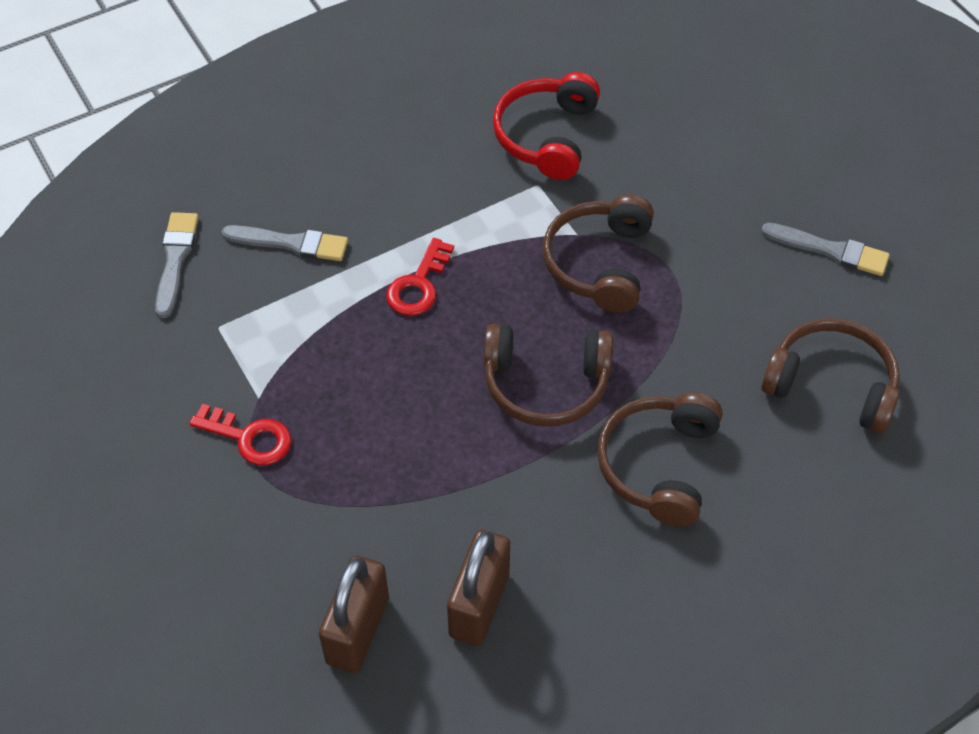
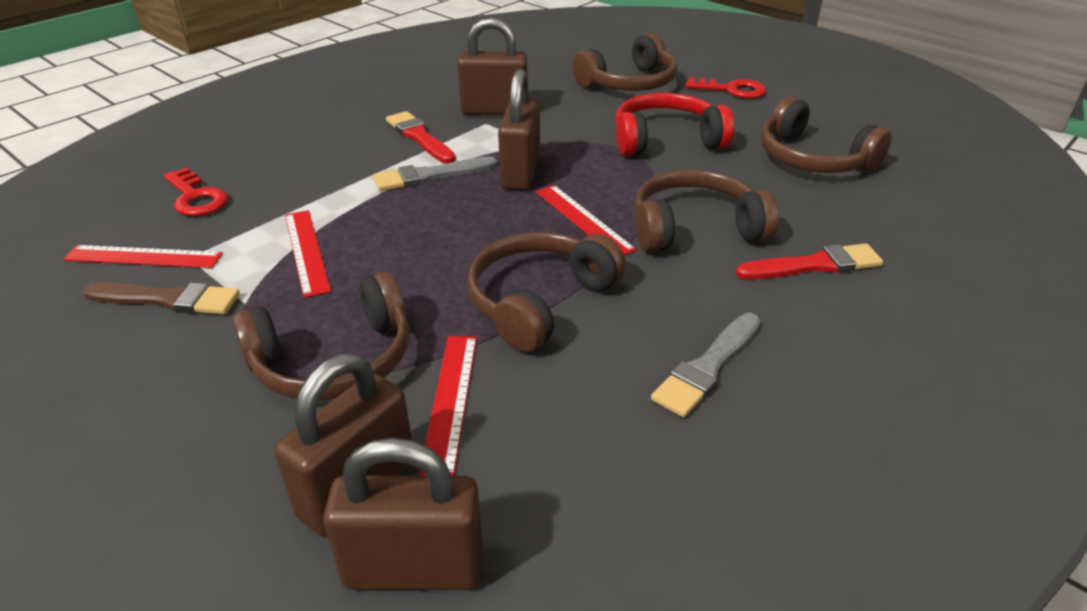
brown brush: none = 0 -> [83,282,240,314] = 1
brown headphones: [483,324,613,426] [543,194,654,313] [597,393,723,527] [761,318,900,433] = 4 -> [232,271,409,400] [467,233,626,352] [572,33,677,91] [634,170,779,252] [761,96,892,173] = 5
brown padlock: [319,555,389,673] [447,530,510,646] = 2 -> [274,353,412,537] [323,438,483,590] [457,18,528,115] [498,69,540,191] = 4
grey brush: [155,212,198,318] [222,225,348,261] [761,223,890,276] = 3 -> [373,156,498,191] [651,313,761,417] = 2
red brush: none = 0 -> [386,111,456,164] [736,244,883,280] = 2
red ruler: none = 0 -> [63,245,223,268] [285,210,331,298] [419,336,477,476] [535,185,637,255] = 4

